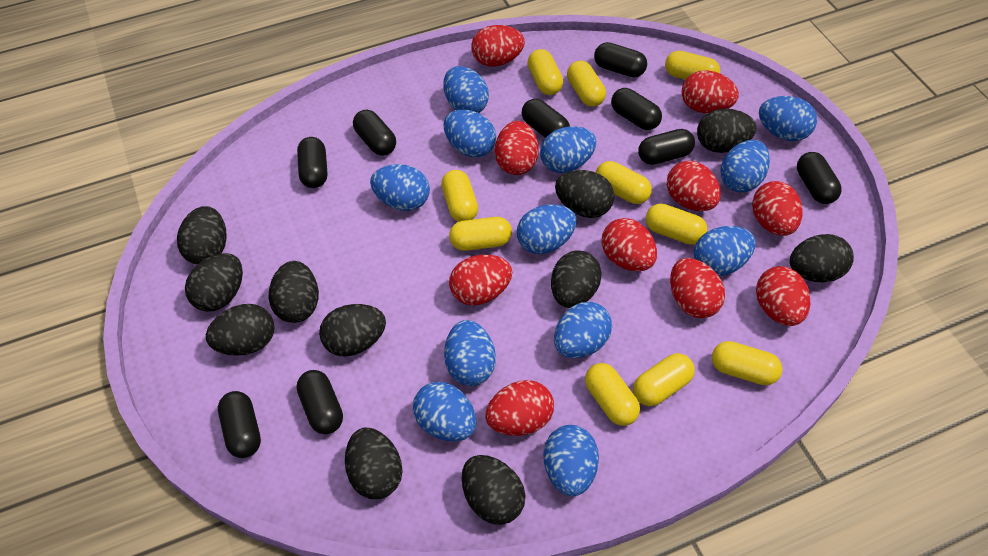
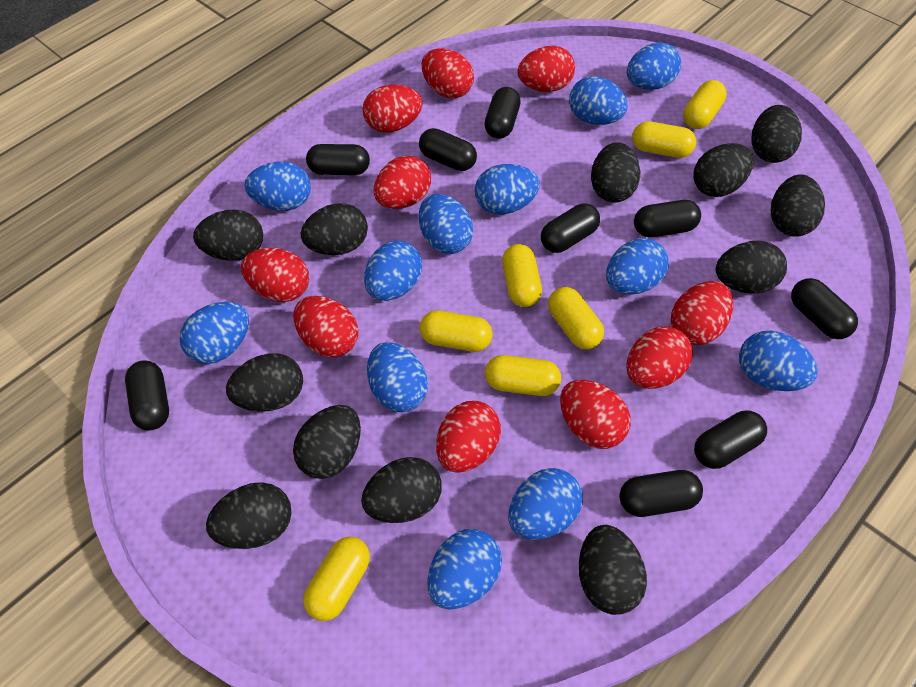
black egg: [177,206,226,264] [185,253,243,312] [206,304,275,356] [269,261,319,323] [319,304,386,357] [345,428,403,499] [462,455,526,525] [551,251,602,308] [555,170,615,218] [697,109,756,153] [790,234,854,282] = 11 -> [193,210,263,261] [206,482,292,549] [226,353,303,412] [293,405,361,479] [301,203,368,255] [361,457,442,523] [579,525,647,615] [591,142,640,203] [693,143,754,197] [716,241,787,294] [751,105,802,163] [771,174,825,237] = 12
yellow capsule: [441,170,478,222] [449,217,512,251] [527,49,563,95] [567,61,606,107] [585,363,640,426] [596,161,652,204] [633,353,695,406] [646,203,707,245] [665,51,720,80] [712,341,782,385] = 10 -> [303,537,370,621] [420,311,492,352] [485,355,561,396] [502,244,542,307] [548,287,604,349] [632,121,696,158] [683,80,727,129] = 7

